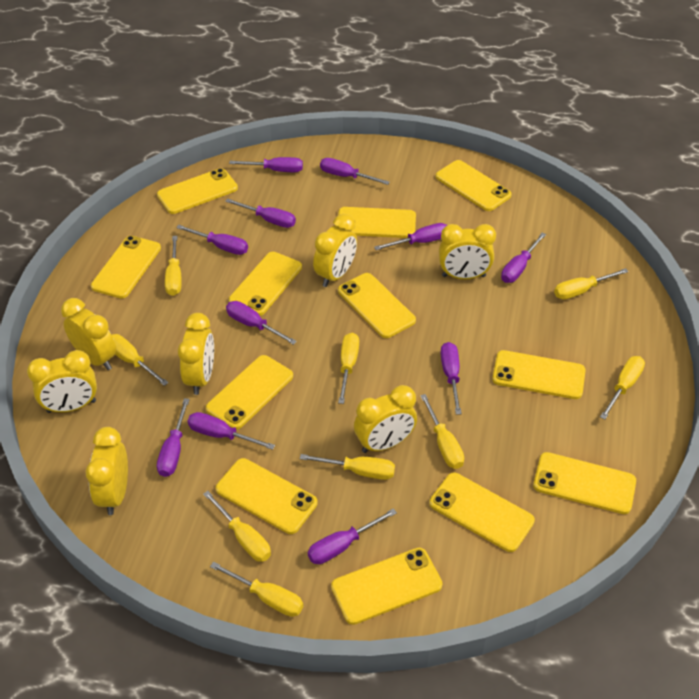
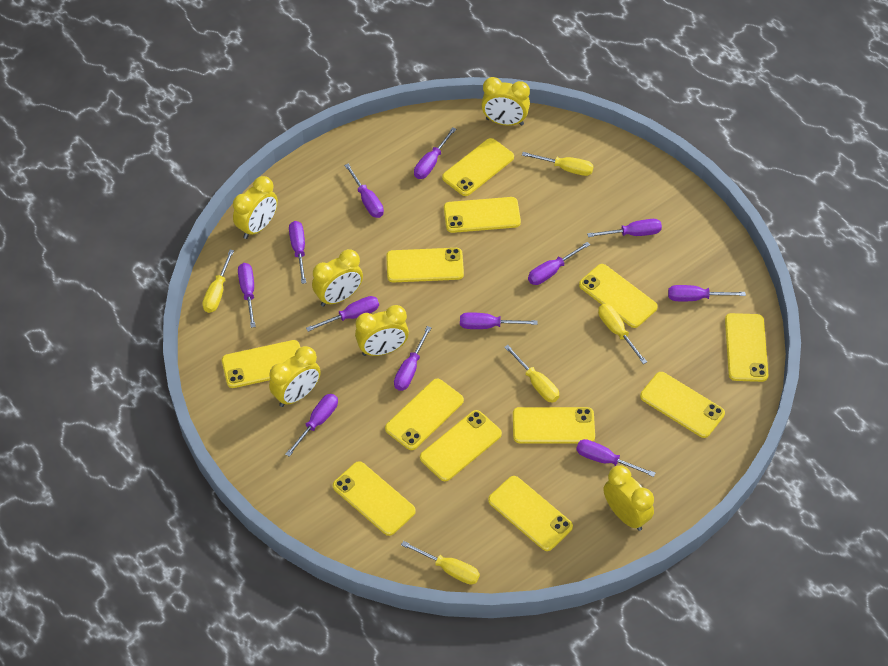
purple screwdriver: [157,398,190,477] [176,225,248,255] [188,412,275,450] [225,198,296,228] [226,301,297,345] [229,157,303,172] [308,508,397,564] [320,158,390,185] [374,223,447,250] [441,342,462,415] [501,232,546,283] = 11 -> [238,263,256,328] [285,394,338,457] [289,221,306,284] [306,296,379,332] [344,164,384,218] [394,326,432,391] [414,127,456,179] [460,312,538,329] [528,242,590,285] [576,439,655,477] [587,219,662,237] [668,285,746,301] = 12
yellow clock: [27,350,97,413] [61,298,116,370] [85,427,128,515] [178,313,214,395] [313,214,357,287] [354,385,417,453] [439,224,496,279] = 7 -> [233,176,278,239] [269,346,321,407] [312,249,363,307] [355,305,409,356] [481,77,530,126] [604,465,654,531] = 6
yellow screwdriver: [112,334,168,386] [165,236,181,296] [203,491,271,562] [210,562,303,617] [300,454,395,480] [338,333,359,404] [420,394,464,469] [554,268,629,299] [600,356,645,420] = 9 -> [202,250,234,313] [401,541,480,585] [504,345,559,402] [522,152,594,176] [598,304,647,364] = 5

